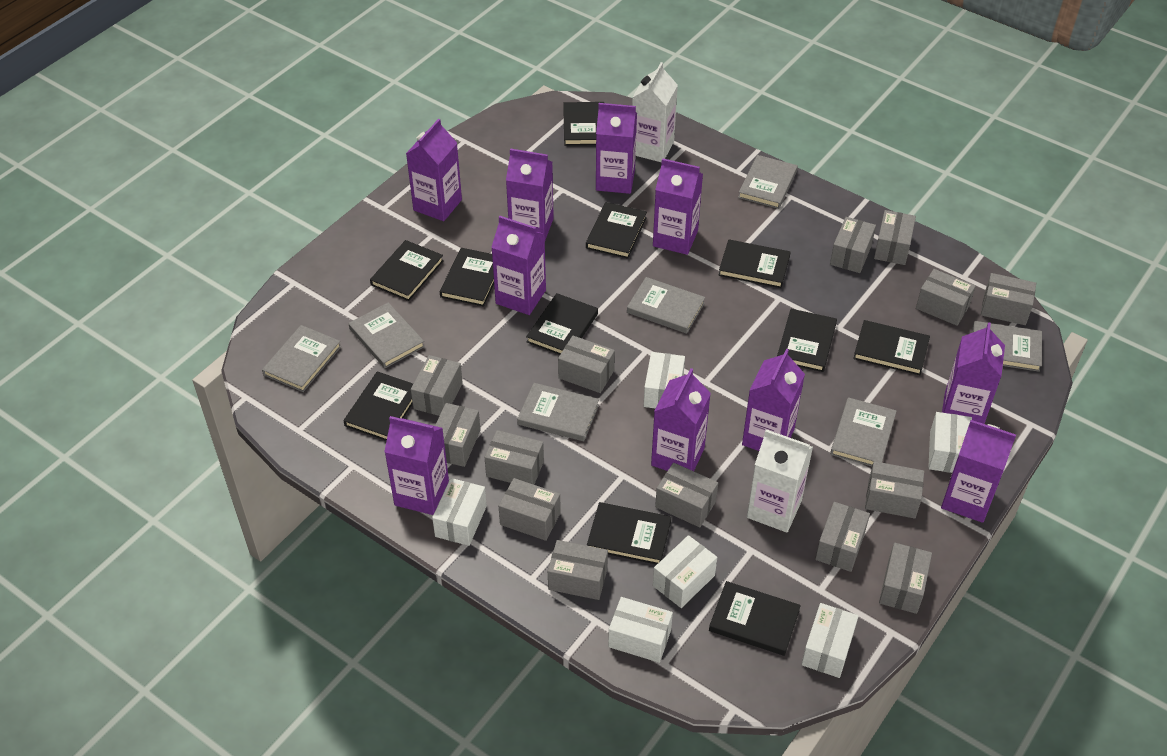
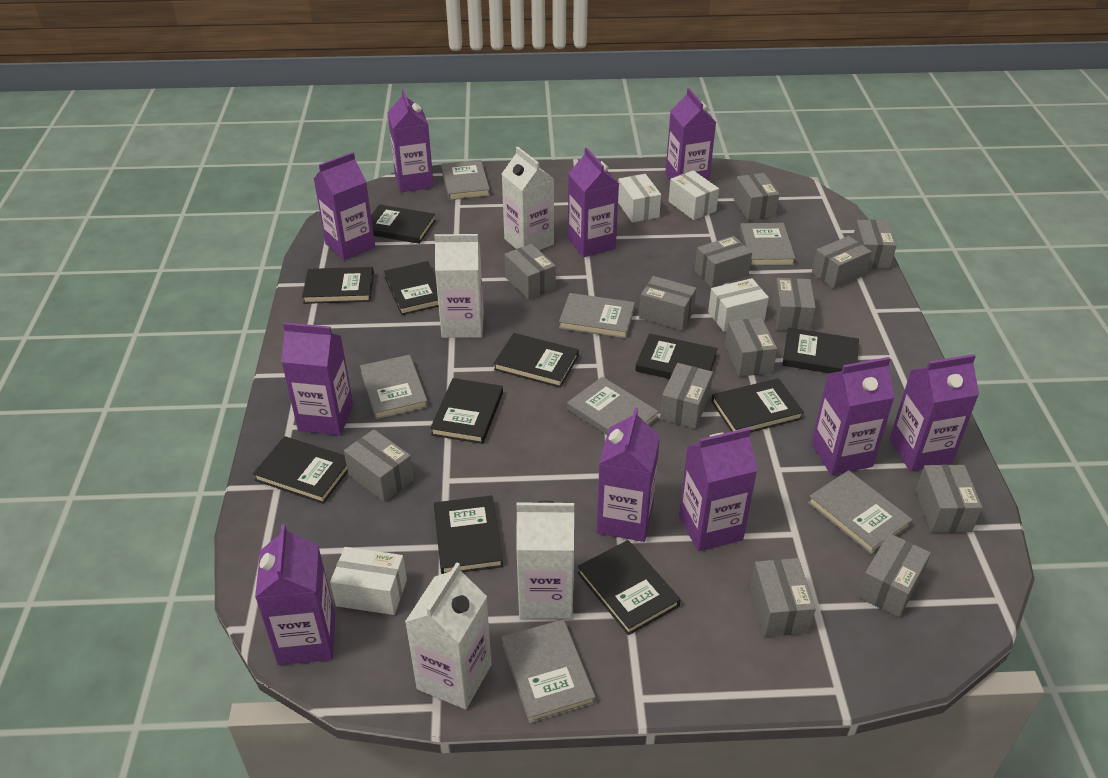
grey box: [411,355,463,416] [435,403,481,467] [485,430,544,485] [499,478,561,541] [548,540,608,600] [558,336,615,393] [655,463,718,527] [815,502,870,572] [830,217,876,273] [865,461,924,519] [874,210,916,265] [879,543,932,614] [916,269,976,326] [980,273,1036,325] = 14 -> [344,429,414,502] [504,244,556,300] [639,276,697,331] [660,363,713,429] [695,236,752,288] [725,318,777,377] [734,173,779,221] [750,558,816,637] [772,278,816,331] [812,236,872,289] [853,220,897,269] [858,533,931,618] [916,465,982,533] = 13
white box: [432,478,487,546] [608,597,673,663] [644,352,685,408] [653,535,717,608] [801,603,859,678] [928,412,972,473] = 6 -> [330,547,407,615] [618,174,661,223] [669,170,719,220] [708,278,769,332] = 4
white carton: [632,62,678,163] [747,429,813,533] = 2 -> [405,562,491,709] [434,234,484,338] [502,147,554,250] [516,501,574,619] = 4

